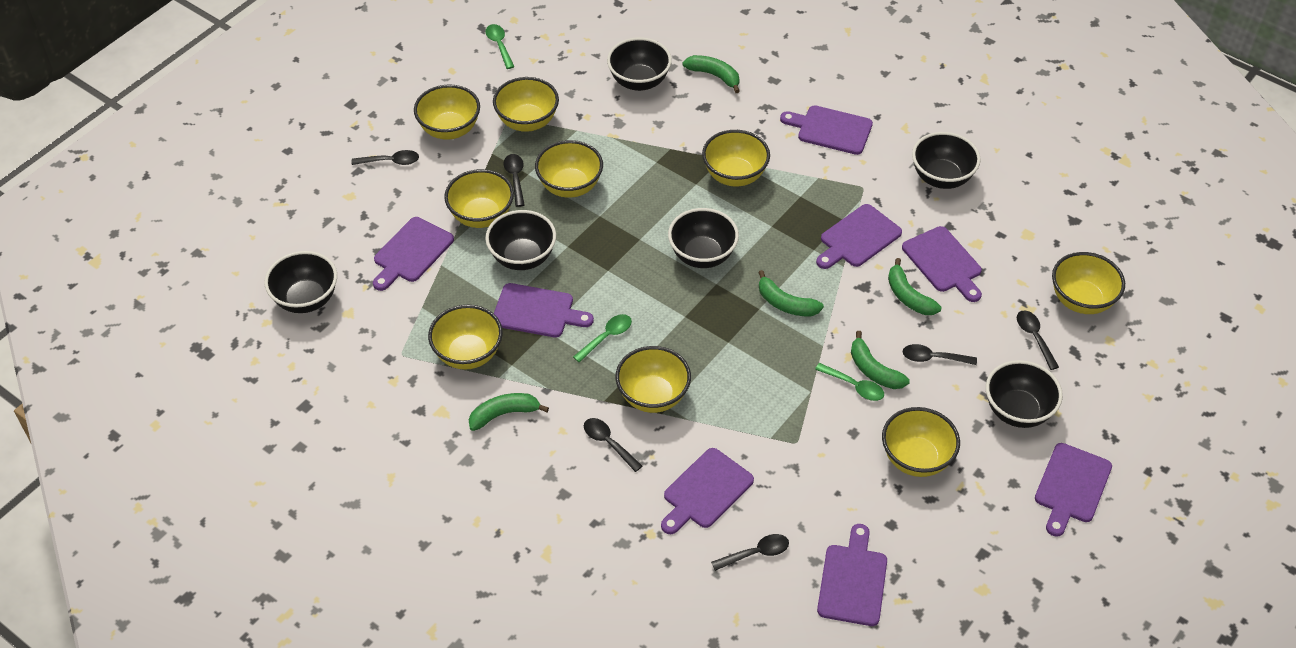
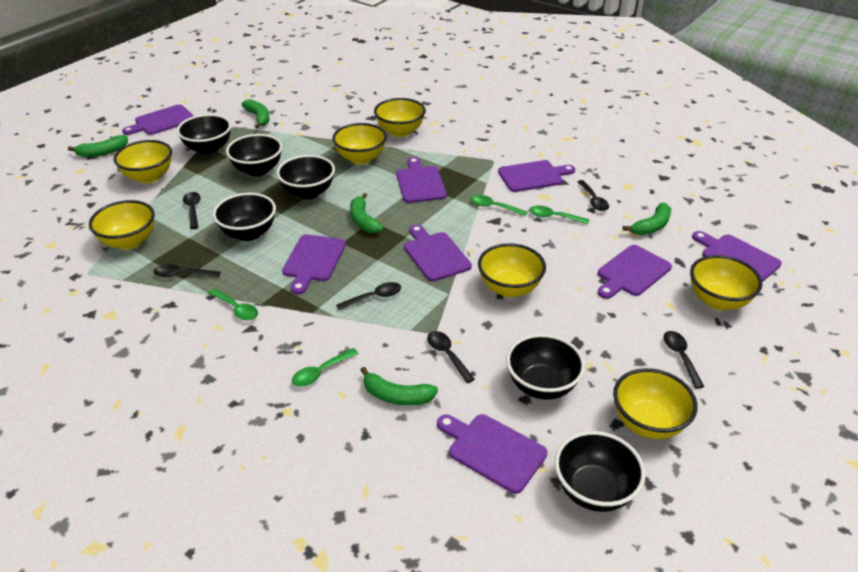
green spoon: [486,24,514,69] [573,314,632,363] [815,363,884,401] = 3 -> [208,288,258,321] [292,348,359,387] [470,195,527,216] [529,206,590,224] = 4
yellow bowl: [414,84,480,140] [428,305,503,370] [444,169,514,228] [493,77,559,132] [535,140,603,198] [615,346,691,413] [702,130,770,186] [882,407,960,477] [1052,252,1125,314] = 9 -> [89,200,155,250] [114,140,172,183] [332,123,387,165] [374,98,426,137] [478,243,546,297] [613,368,698,439] [690,255,763,310] = 7

